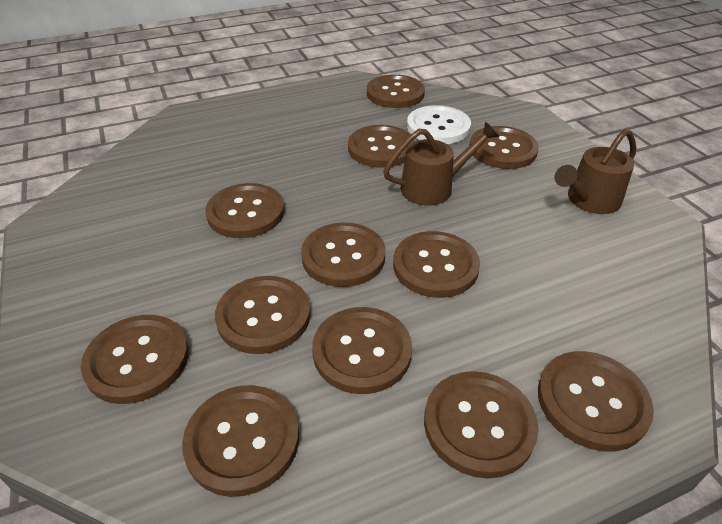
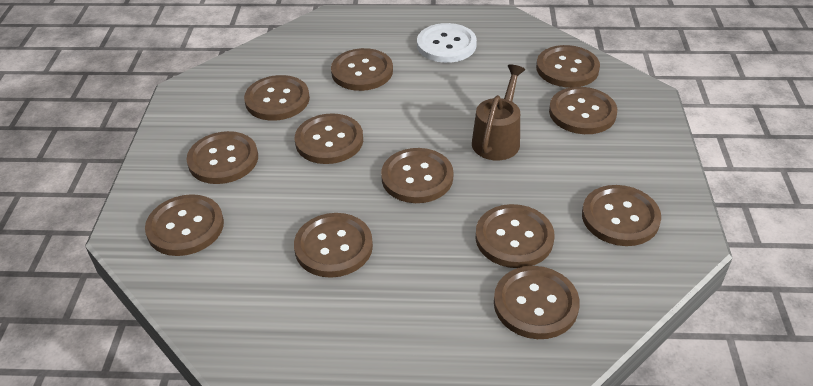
brown watering can: [383,122,499,205] [555,129,636,214] = 2 -> [472,64,525,160] = 1

